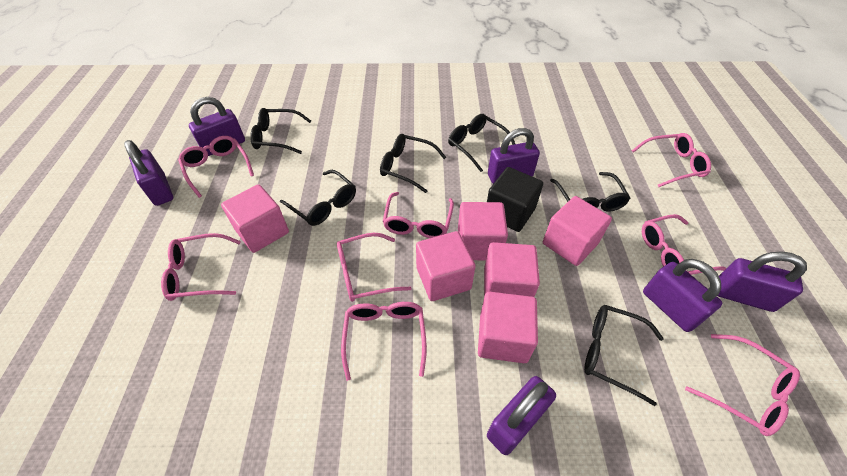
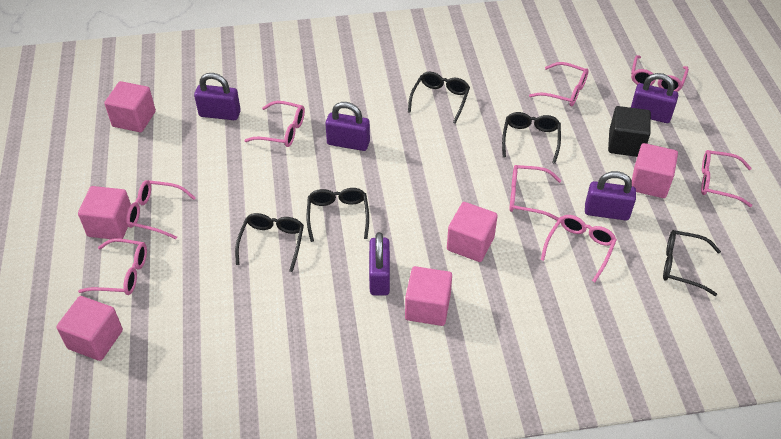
black glasses: [250,108,311,154] [280,170,356,226] [380,134,446,193] [448,114,515,172] [550,172,630,212] [584,305,664,406] = 6 -> [235,213,304,272] [307,188,369,242] [408,72,470,124] [502,112,561,164] [663,230,721,296] = 5
purple padlock: [124,140,173,206] [189,97,245,156] [487,376,556,455] [488,128,540,184] [643,259,722,332] [717,251,807,312] = 6 -> [194,73,241,120] [325,102,370,151] [369,232,390,296] [585,171,636,220] [631,73,678,123] = 5

